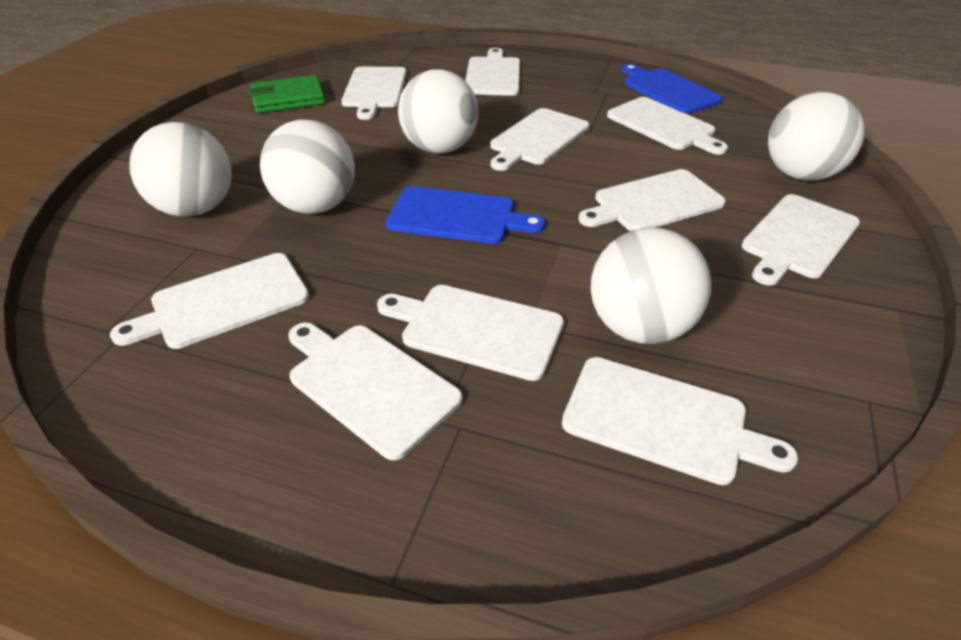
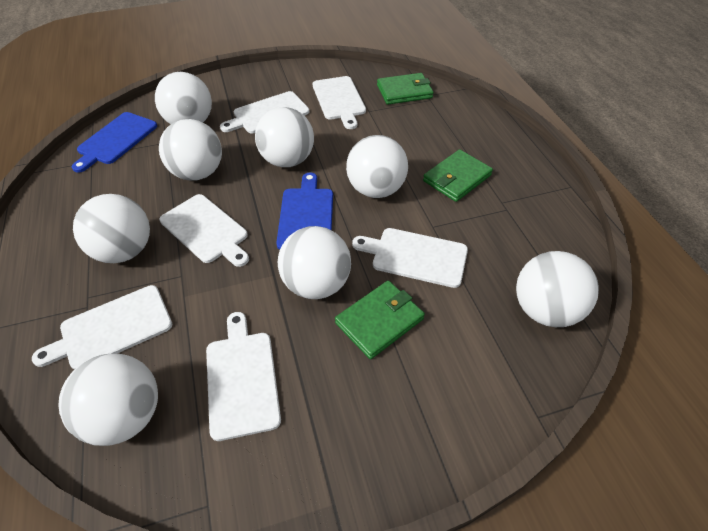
green wallet: [249,75,325,113] = 1 -> [335,281,425,359] [377,73,434,105] [423,149,493,202] = 3
white ball: [129,122,232,216] [260,120,355,214] [398,70,478,154] [591,227,711,344] [768,92,865,181] = 5 -> [58,353,158,446] [73,194,150,263] [155,72,212,124] [159,119,222,181] [255,107,314,167] [278,226,351,299] [346,135,408,198] [516,251,599,327] = 8
white cutting board: [110,253,309,349] [288,323,463,460] [341,67,407,120] [377,285,564,381] [465,48,520,96] [490,108,590,171] [562,357,798,485] [578,169,726,231] [607,97,728,155] [742,194,860,286] = 10 -> [32,285,172,370] [160,194,249,267] [206,312,281,441] [220,91,309,134] [312,76,366,129] [352,228,468,288] = 6

